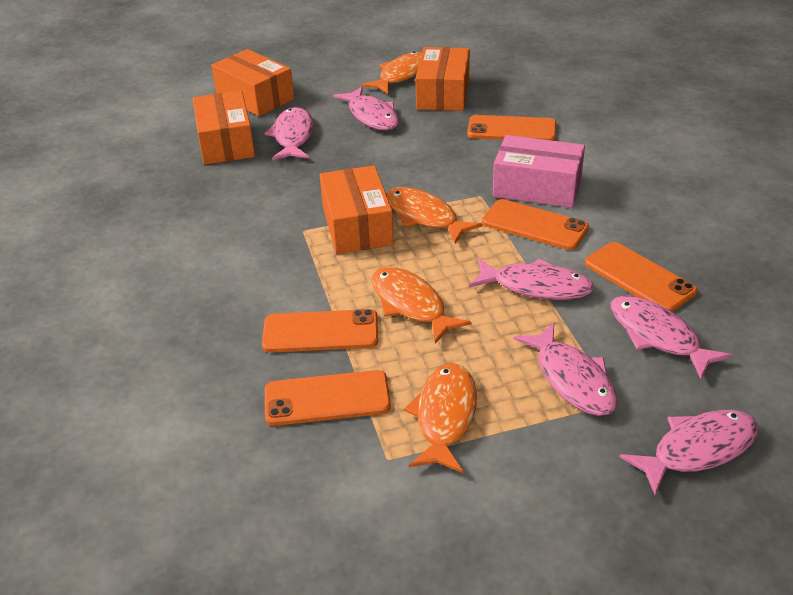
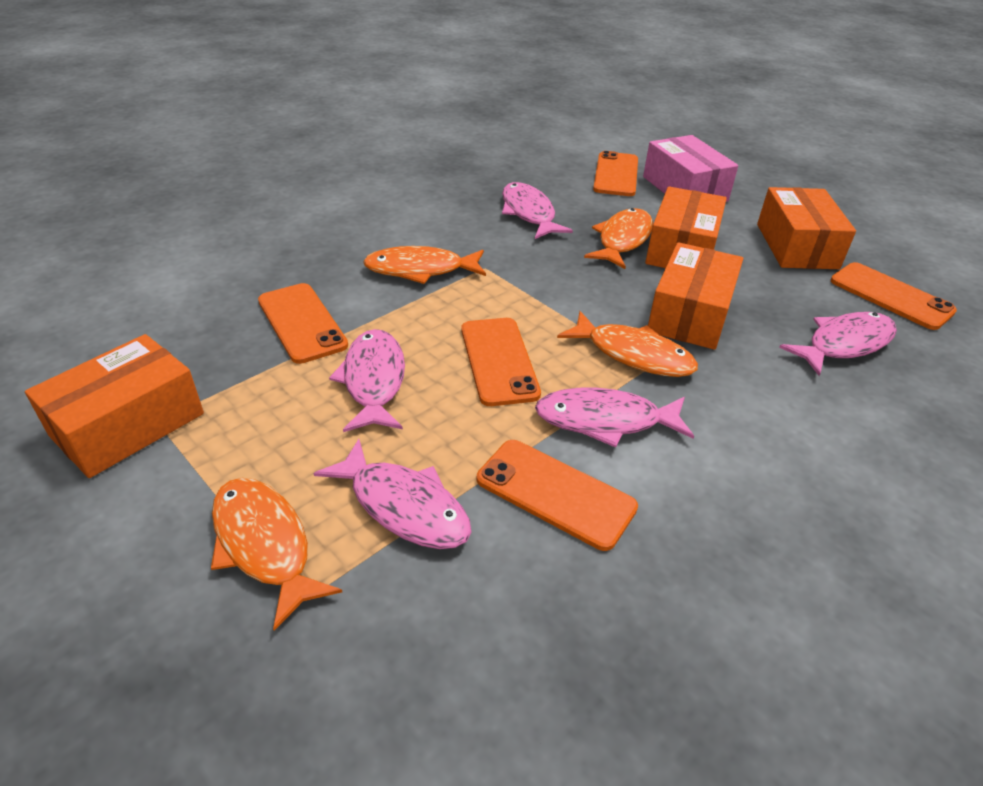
pink fish: [264,107,313,160] [333,87,399,131] [469,259,594,300] [513,323,617,416] [611,295,733,379] [620,410,758,495] = 6 -> [314,439,471,549] [329,329,405,432] [502,182,573,239] [535,388,694,448] [779,312,897,376] = 5

